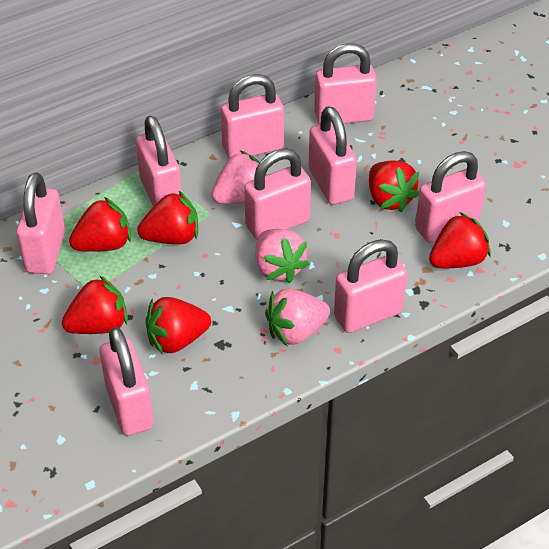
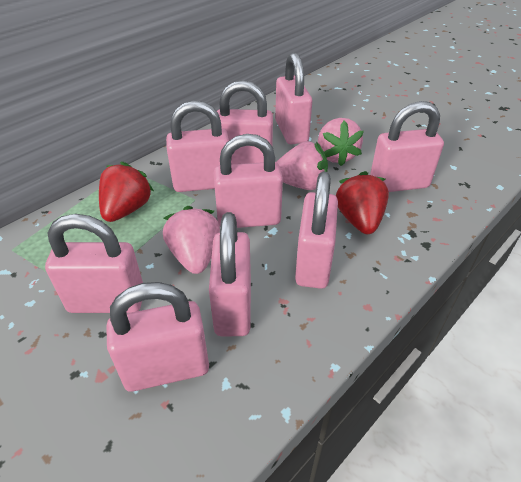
red strawberry: [62,275,128,334] [69,197,131,252] [137,191,198,244] [146,297,211,355] [369,160,419,212] [429,212,491,268] = 6 -> [99,162,154,222] [336,171,389,234] = 2

